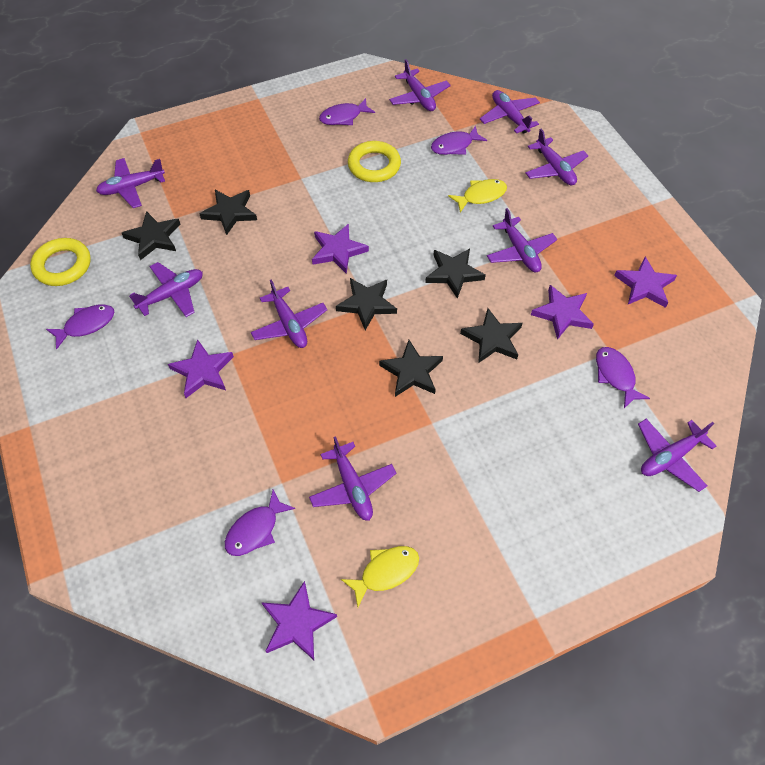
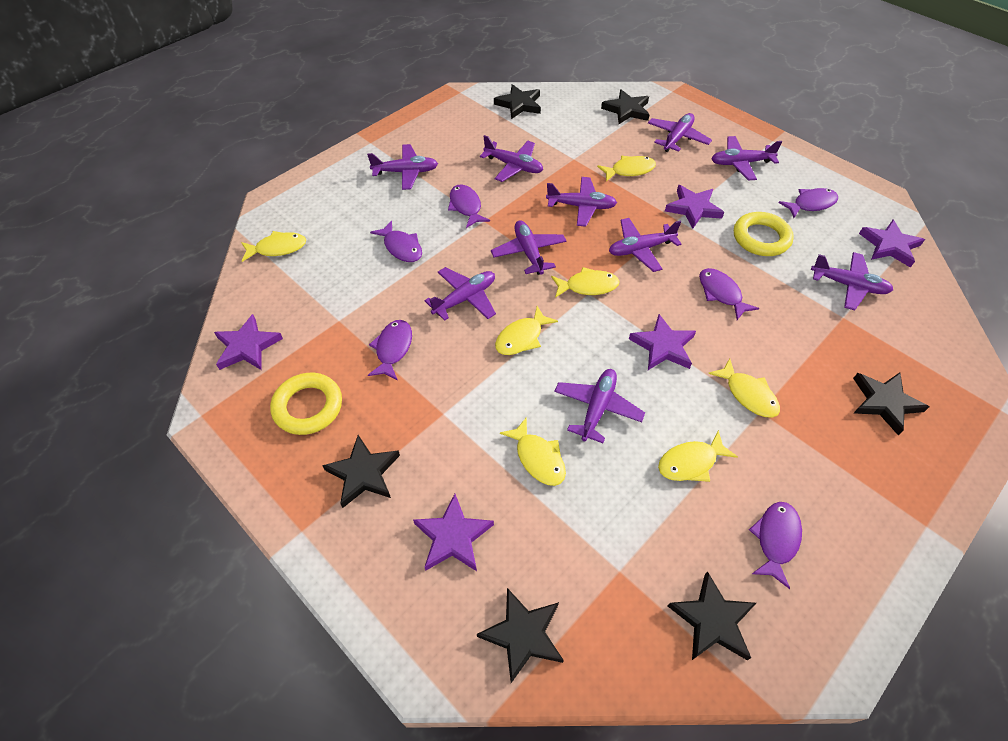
purple fish: [46,304,114,349] [225,489,295,556] [319,98,375,125] [431,125,487,155] [596,347,650,408] = 5 -> [368,320,412,380] [370,220,422,262] [448,184,490,228] [699,268,759,320] [749,502,802,589] [779,188,838,218] = 6
purple plane: [96,158,165,208] [129,262,203,317] [251,280,327,348] [309,436,396,521] [389,59,451,111] [480,90,540,134] [487,208,557,272] [525,129,588,185] [638,419,716,492] = 9 -> [367,144,438,190] [425,267,496,321] [480,135,543,182] [491,220,567,275] [546,177,617,227] [554,369,645,443] [609,218,682,272] [648,113,712,152] [711,136,782,181] [811,252,893,310] = 10
yellow fish: [341,546,419,607] [448,179,507,212] = 2 -> [241,231,306,262] [495,306,558,355] [500,417,566,486] [551,267,619,298] [597,156,656,182] [658,430,738,482] [708,358,780,418] = 7

